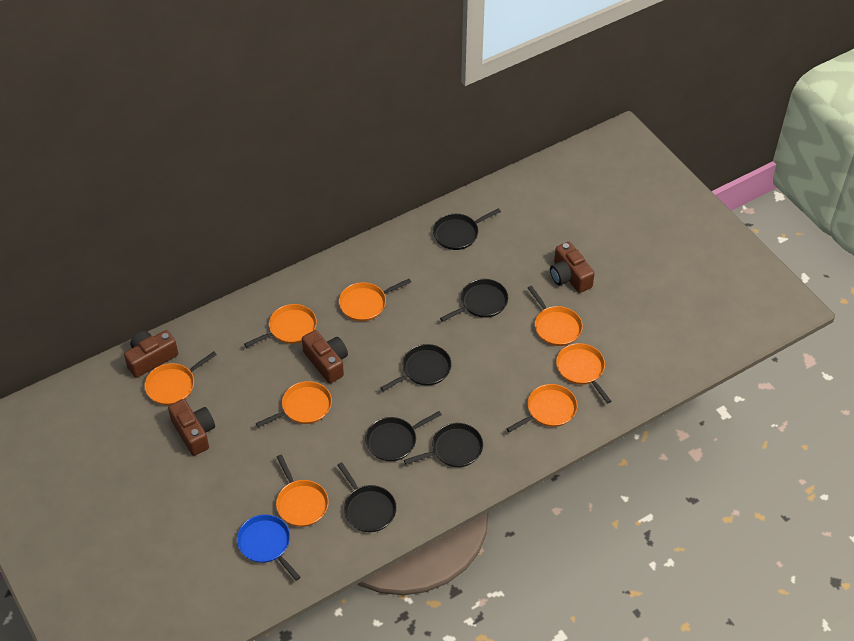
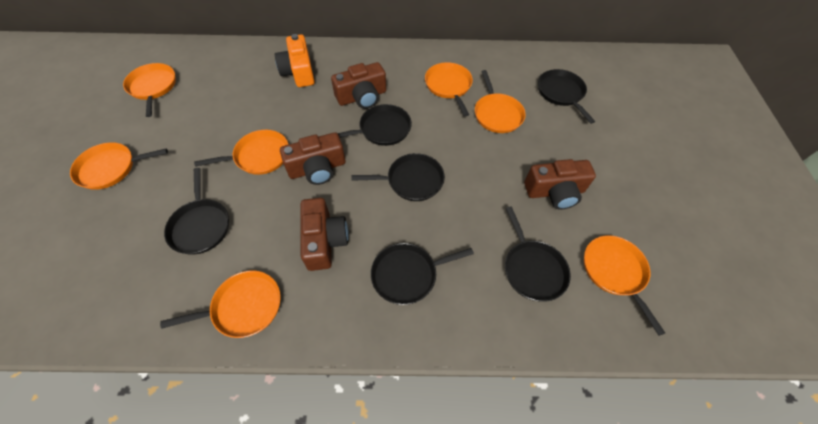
blue pan: [237,514,301,581] = 1 -> none = 0
orange camera: none = 0 -> [275,34,315,87] = 1
orange pan: [144,352,217,405] [244,304,317,347] [256,381,332,427] [276,455,329,527] [339,279,411,321] [506,384,578,433] [528,286,583,346] [556,343,611,404] = 8 -> [70,142,168,190] [123,63,176,117] [160,270,281,338] [194,130,289,175] [425,62,473,116] [475,70,526,133] [584,235,665,336] = 7

